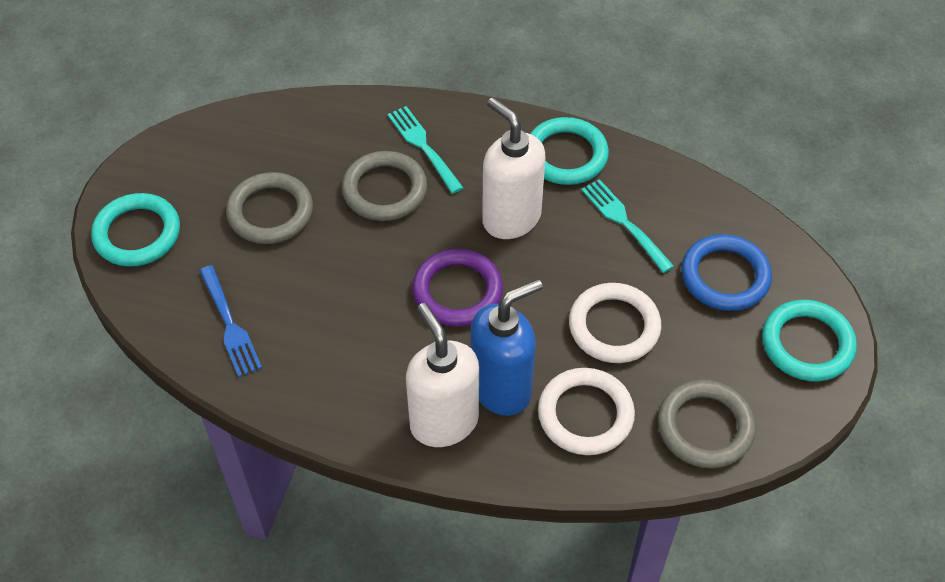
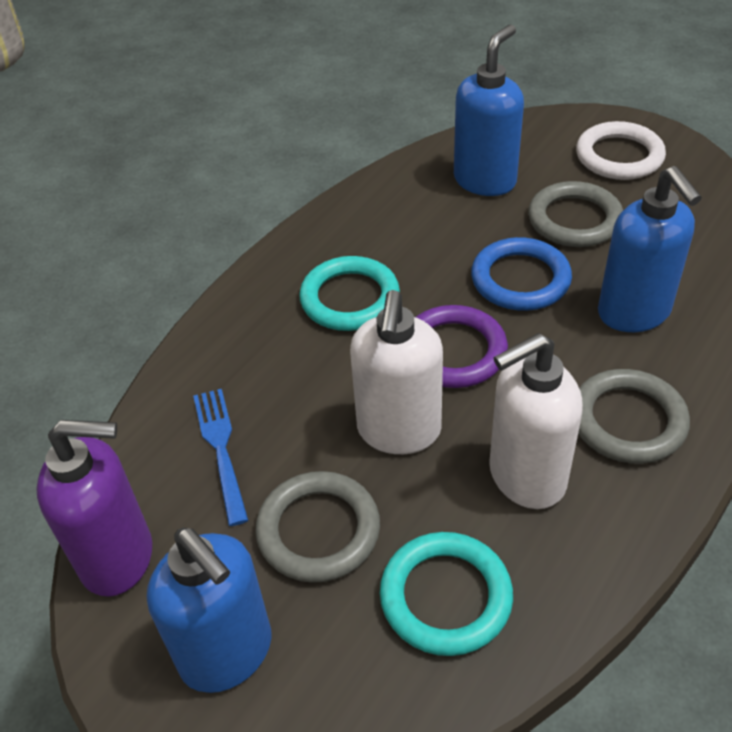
blue soap dispenser: [471,279,543,416] = 1 -> [147,528,271,693] [454,24,524,196] [598,166,702,332] = 3
purple soap dispenser: none = 0 -> [36,420,152,597] = 1
turquoise fork: [387,106,463,194] [581,179,674,273] = 2 -> none = 0
turquoise ring: [91,193,180,267] [530,117,609,185] [762,300,857,381] = 3 -> [299,256,400,331] [380,532,513,656] = 2
white ring: [538,368,635,455] [569,283,661,363] = 2 -> [576,121,666,180] = 1

